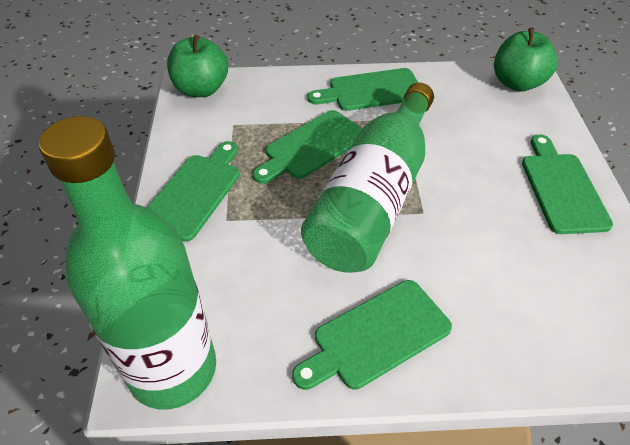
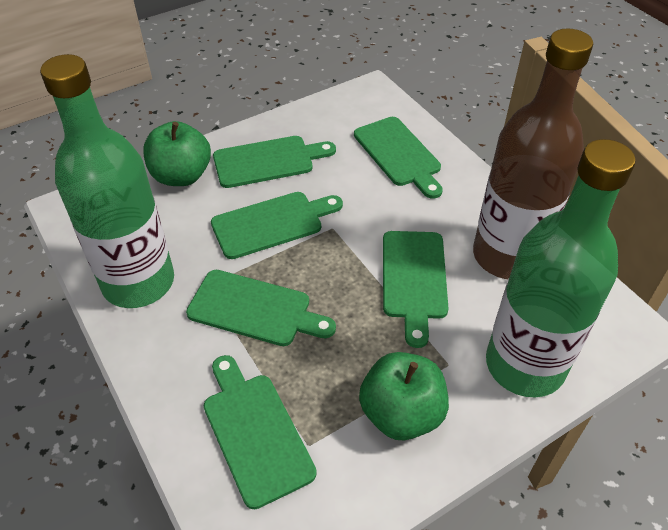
brown bottle: none = 0 -> [473,28,593,279] = 1
green cutting board: [147,141,240,242] [253,110,362,184] [292,280,452,390] [308,68,418,111] [522,134,613,234] = 5 -> [186,270,336,346] [204,355,317,509] [211,192,343,259] [213,136,336,188] [354,117,443,199] [383,231,449,348] = 6

